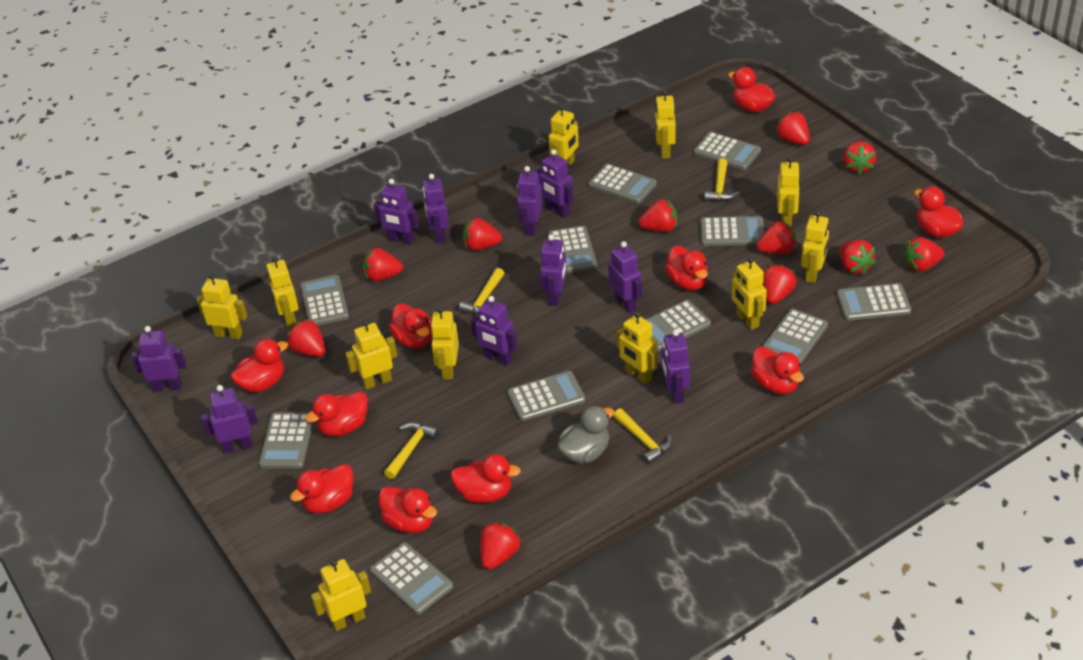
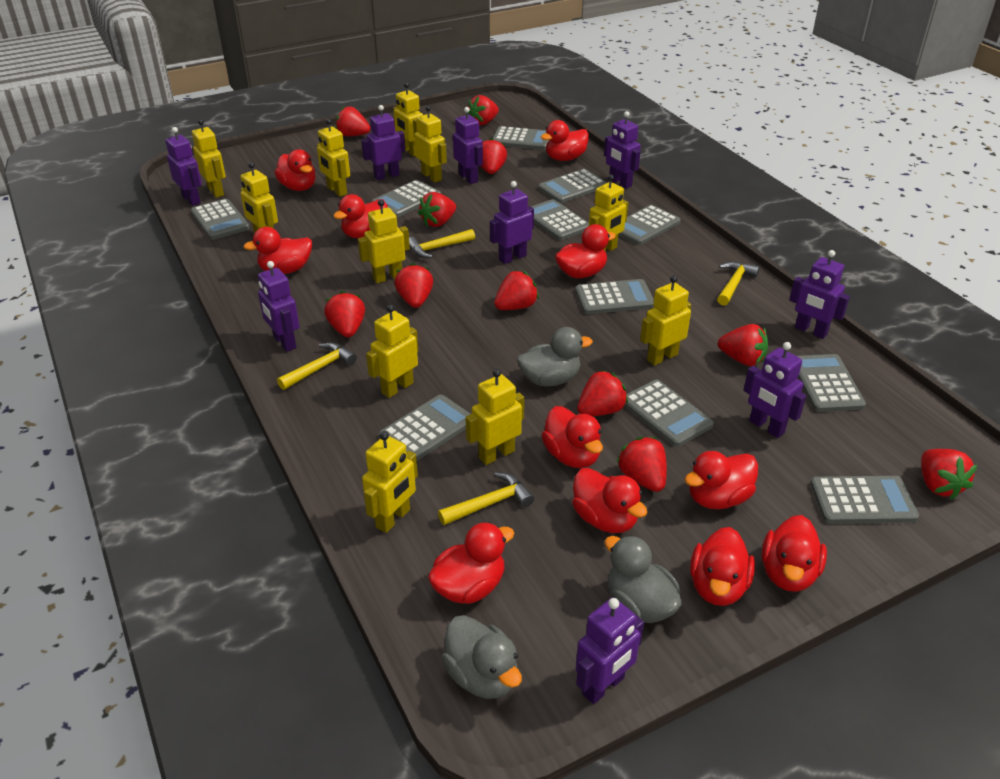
grey duck: [557,405,614,464] = 1 -> [442,615,522,699] [517,327,593,387] [605,535,681,623] = 3
purple robot: [131,326,186,392] [201,385,258,454] [373,179,419,245] [423,174,449,243] [471,296,517,366] [517,166,543,236] [536,149,573,218] [540,234,567,306] [608,241,642,313] [661,330,690,404] = 10 -> [165,127,202,206] [258,261,299,352] [361,105,405,180] [453,107,483,184] [490,181,534,264] [576,597,644,704] [604,111,641,189] [743,342,806,438] [789,250,850,339] = 9
red duck: [231,339,288,392] [290,464,353,514] [305,391,368,436] [379,486,437,533] [389,303,432,349] [451,454,521,503] [665,246,708,291] [728,67,776,112] [751,346,804,394] [914,187,964,238] = 10 -> [243,227,312,274] [275,149,315,191] [333,194,388,238] [428,522,514,604] [541,120,589,161] [541,406,603,468] [555,224,616,279] [572,468,647,533] [684,451,758,509] [690,527,755,606] [762,515,827,592] = 11

